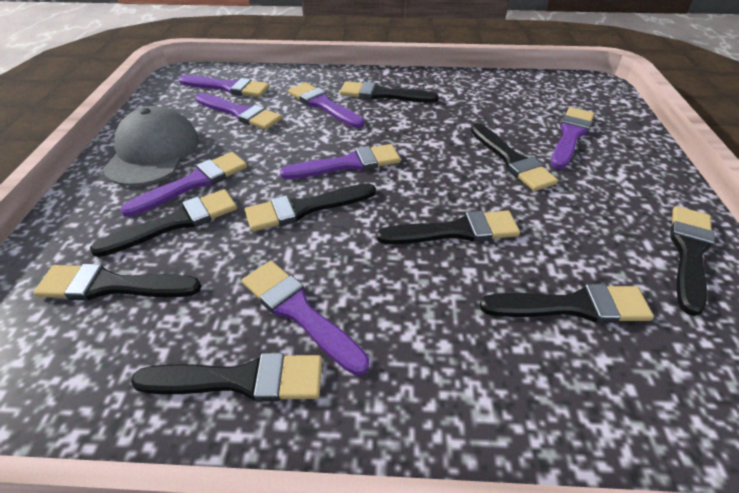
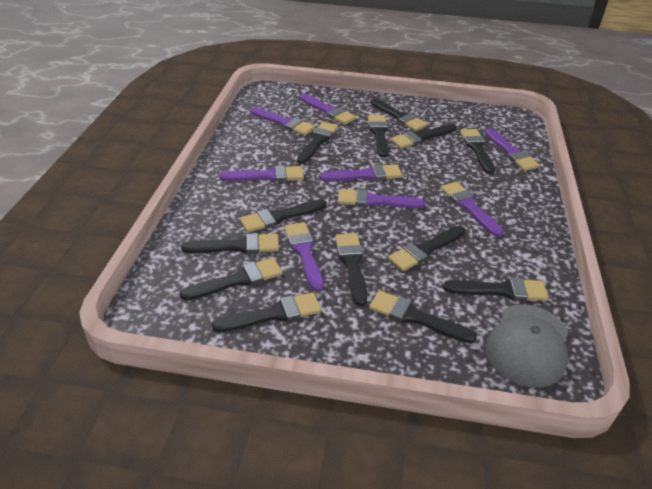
black brush: [33,264,202,300] [90,189,237,257] [131,353,322,402] [245,183,376,232] [340,81,439,103] [377,211,520,244] [471,123,558,191] [480,284,654,323] [670,206,715,316] = 9 -> [179,258,283,300] [181,233,279,254] [211,292,321,332] [240,199,327,233] [297,122,338,164] [335,233,367,306] [368,115,389,158] [369,290,477,343] [370,98,427,131] [388,226,466,271] [391,124,457,149] [443,278,549,301] [460,129,495,174] = 13
purple brush: [120,152,247,217] [178,75,270,97] [195,93,282,130] [242,261,369,376] [280,144,401,179] [288,82,364,128] [551,107,594,169] = 7 -> [220,166,304,182] [251,107,315,135] [284,222,324,292] [300,94,356,124] [320,164,402,181] [338,189,425,208] [440,182,504,237] [485,128,540,171] = 8

